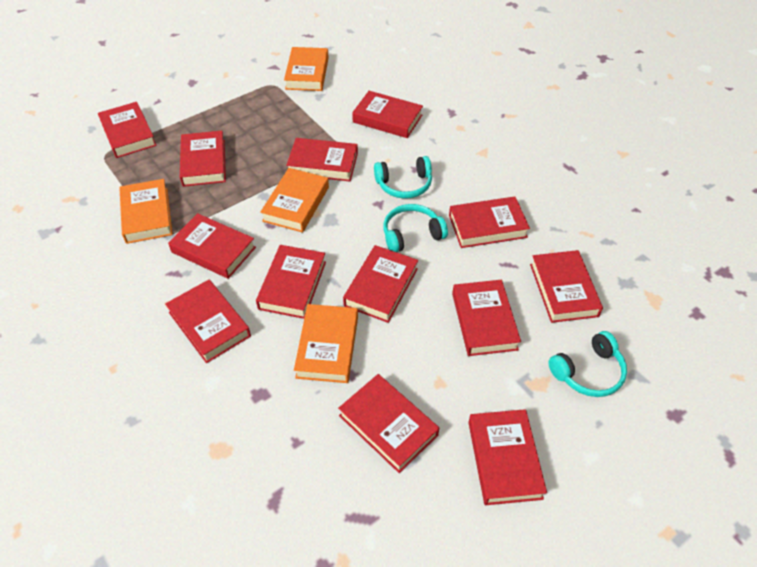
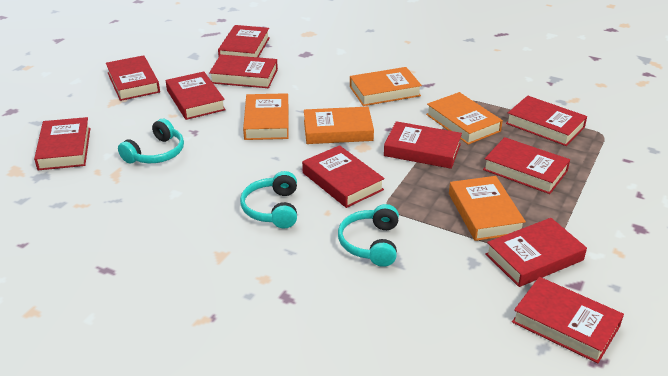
orange book: [119,179,173,244] [260,168,329,233] [284,47,329,91] [294,304,358,383] = 4 -> [243,93,289,140] [304,107,374,144] [350,67,422,106] [426,92,503,145] [449,176,526,241] = 5
red book: [98,102,156,158] [165,280,251,363] [168,213,256,279] [180,131,226,187] [256,245,326,319] [286,138,358,182] [338,374,439,473] [343,245,418,323] [352,91,423,138] [449,196,530,248] [452,280,521,356] [468,409,547,505] [530,250,603,323] = 13 -> [34,117,90,170] [106,55,160,101] [166,71,226,120] [209,55,278,88] [218,25,270,57] [302,145,385,208] [384,121,462,169] [483,137,570,194] [485,218,587,287] [506,96,587,146] [512,277,624,363] = 11

